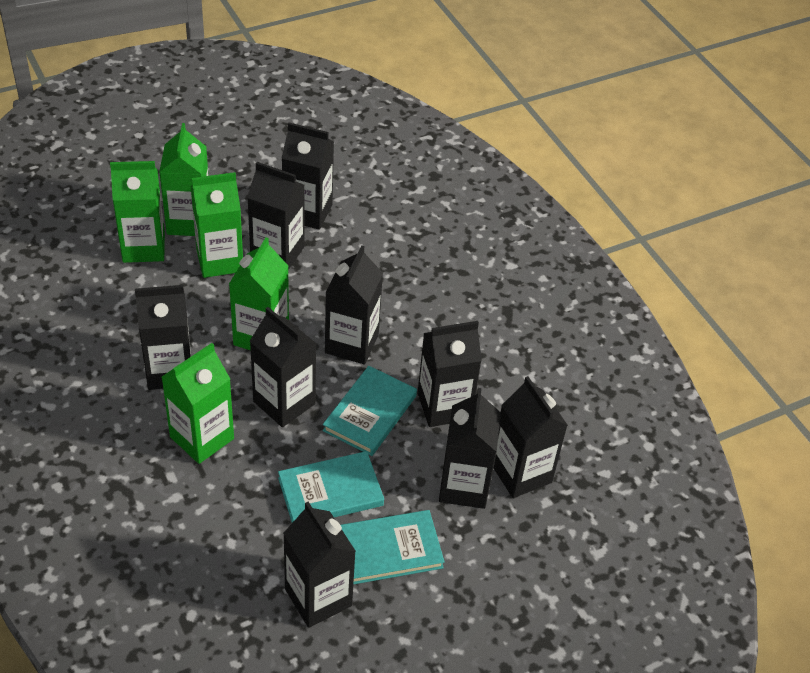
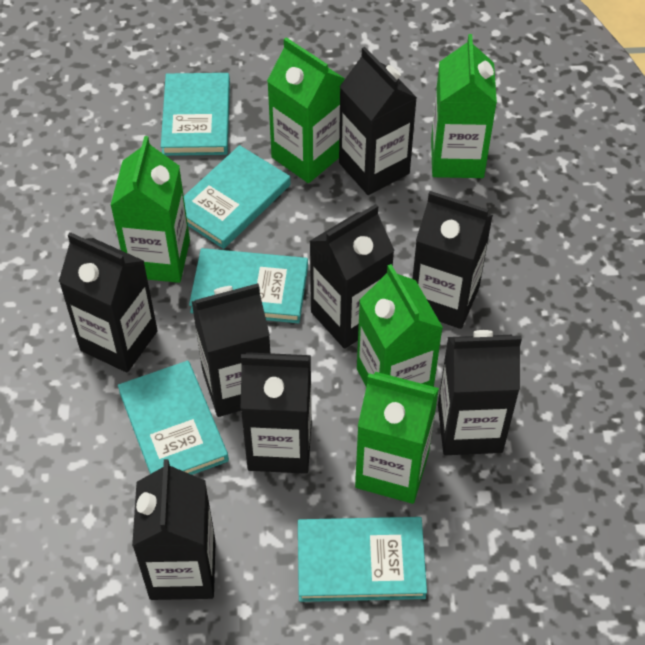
black carton: [135,285,191,390] [247,162,304,270] [250,307,316,427] [282,123,334,230] [283,502,356,628] [325,246,383,364] [417,321,482,427] [439,388,501,509] [494,376,568,498] = 9 -> [59,232,158,373] [132,459,216,600] [192,283,270,417] [241,352,312,474] [309,204,395,349] [339,47,417,195] [412,191,493,329] [438,330,522,455] = 8
turquoise book: [278,451,384,523] [323,366,417,456] [341,510,445,584] = 3 -> [118,361,229,475] [161,73,230,156] [184,145,291,249] [189,248,308,323] [298,517,427,602] = 5

